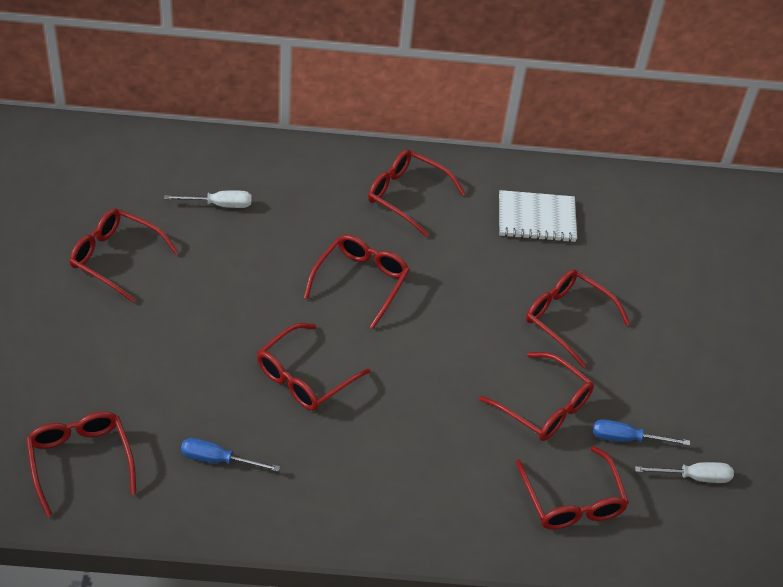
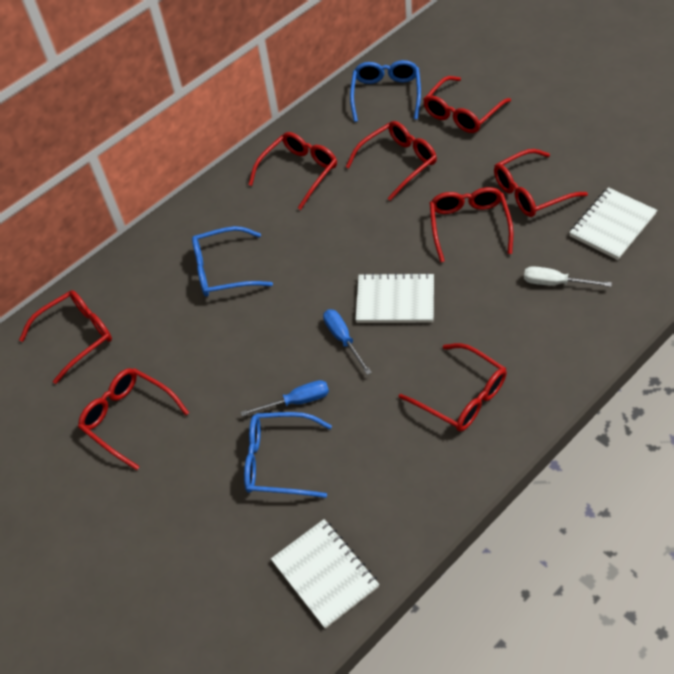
blue glasses: none = 0 -> [192,226,273,297] [244,412,332,498] [350,60,421,122] = 3
white notebook: [499,190,577,242] = 1 -> [271,519,379,629] [355,272,434,323] [569,187,657,260] = 3
white screwdriver: [164,190,251,208] [635,462,734,483] = 2 -> [524,266,612,287] = 1

